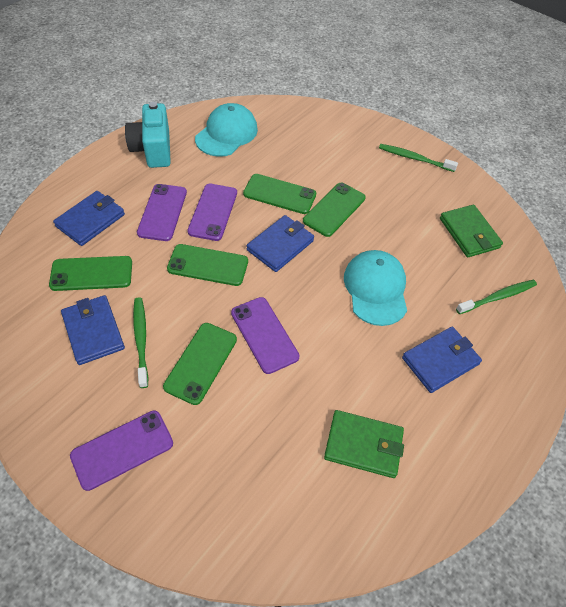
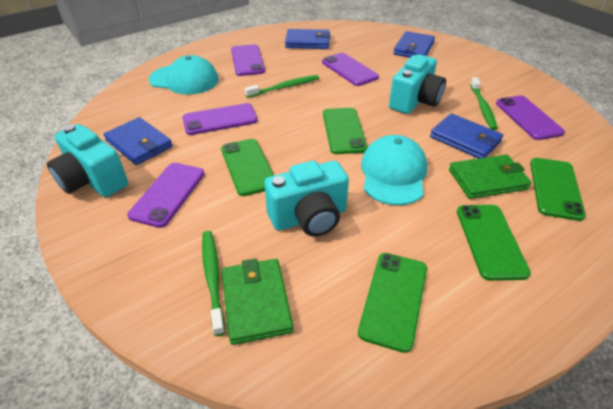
purple phone: [70,411,173,491] [137,184,187,241] [187,184,237,241] [231,297,300,374] = 4 -> [127,163,205,228] [182,103,258,135] [231,44,265,76] [322,53,379,86] [496,96,565,140] = 5
turquoise camera: [125,102,171,168] = 1 -> [47,124,128,197] [264,161,349,237] [389,54,446,114] = 3

